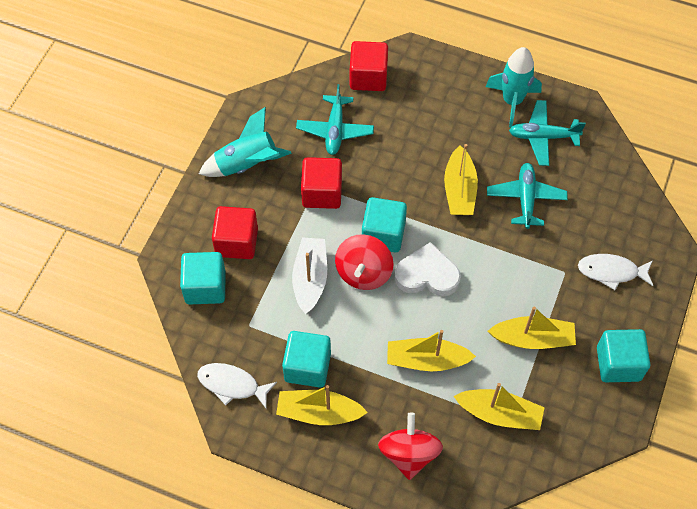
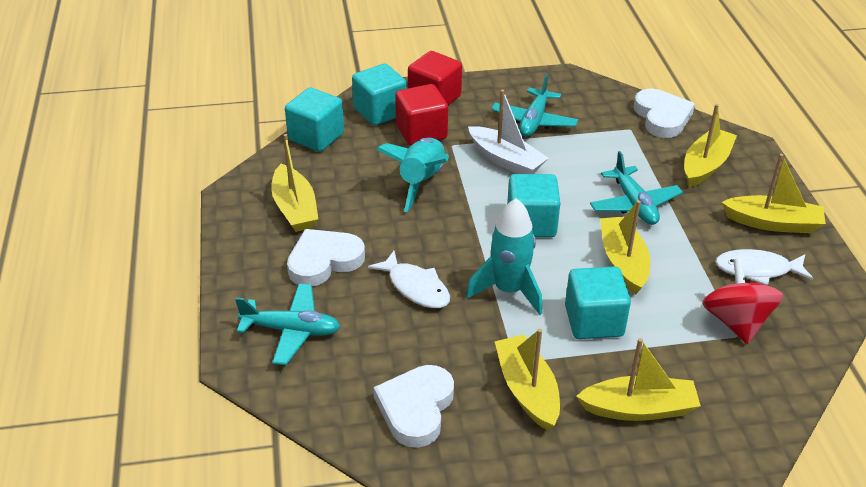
red cube: [212,206,258,259] [301,157,342,209] [350,41,388,91] = 3 -> [395,84,448,146] [408,51,462,105] = 2
red spinning top: [335,234,393,290] [378,412,443,480] = 2 -> [702,259,784,344] = 1
white heart: [394,242,461,296] = 1 -> [287,229,365,286] [374,365,454,448] [634,89,695,138] = 3
yellow boat: [276,385,368,425] [387,330,476,371] [444,144,478,215] [454,383,545,430] [488,306,576,349] = 5 -> [271,134,318,232] [494,329,560,431] [576,338,701,421] [600,200,650,294] [684,104,737,187] [721,153,826,233] = 6

